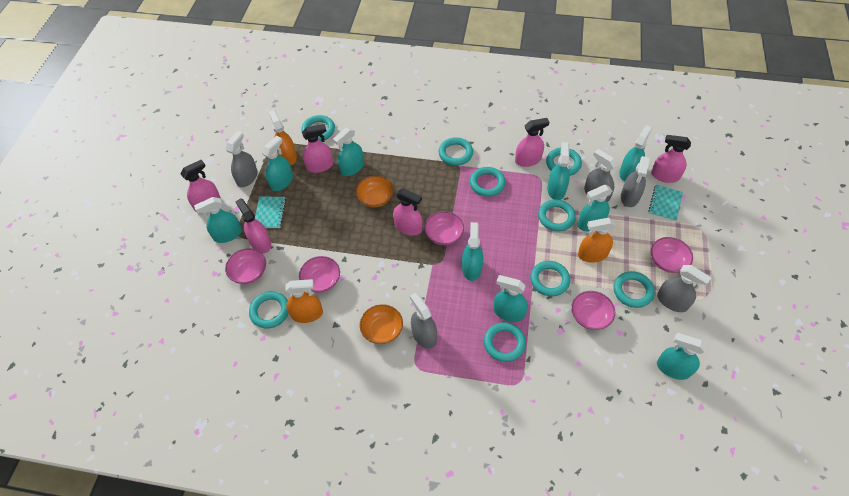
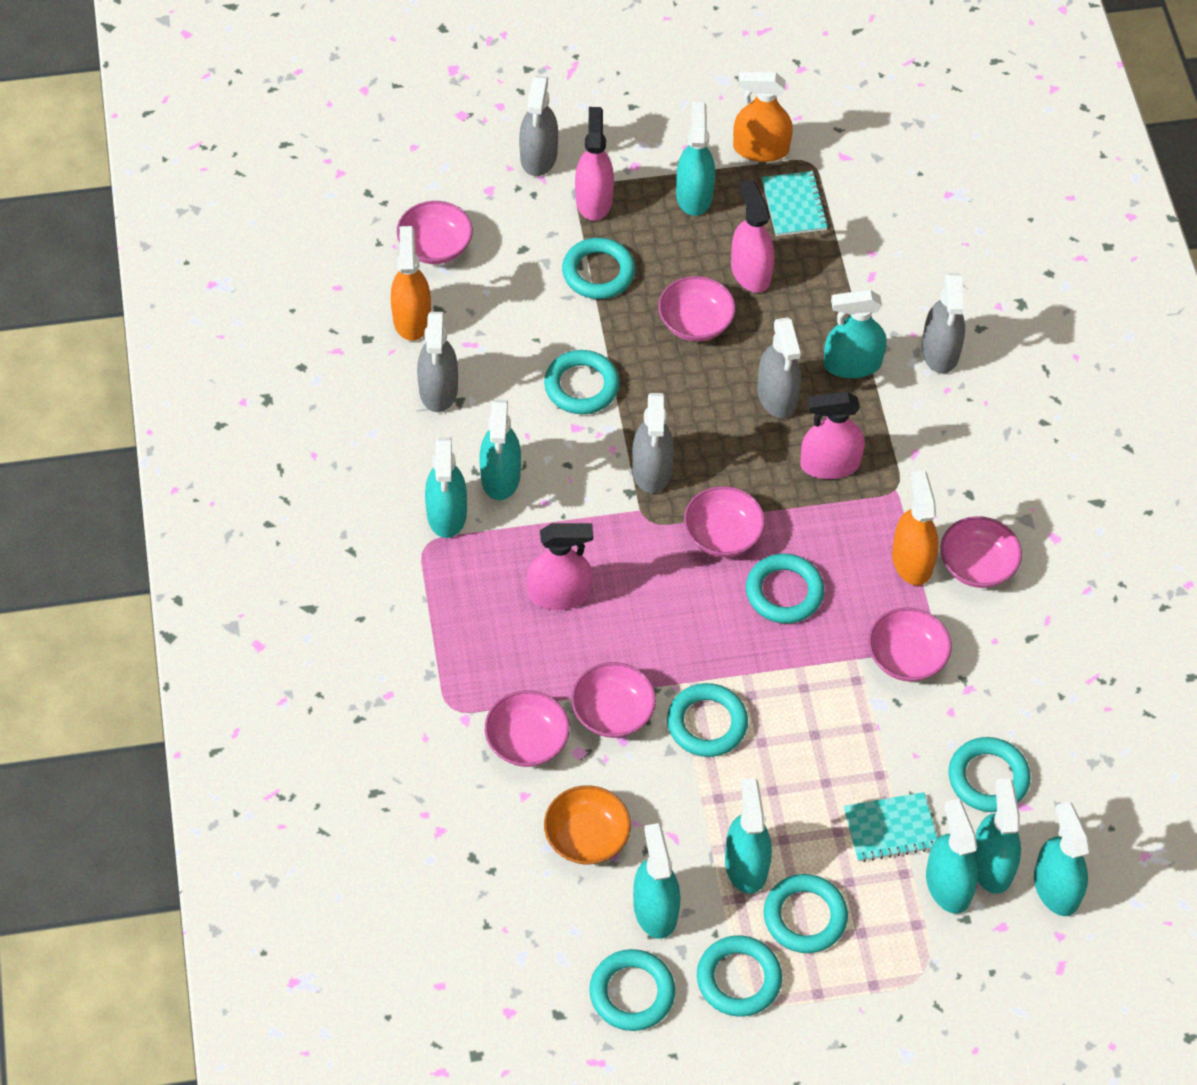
orange bowl: [356,176,394,207] [360,304,403,344] = 2 -> [544,785,631,864] = 1
pink bowl: [225,248,266,284] [299,256,340,293] [424,211,464,245] [571,291,615,330] [651,237,693,273] = 5 -> [397,201,473,264] [485,690,570,767] [571,662,656,738] [658,276,736,341] [684,486,765,557] [868,607,951,682] [940,516,1022,588] = 7
pink spray bottle: [181,160,220,211] [235,198,271,253] [302,124,333,173] [393,188,422,236] [515,118,549,167] [651,135,691,183] = 6 -> [527,523,593,610] [575,107,614,221] [731,179,774,293] [800,391,865,479] = 4
turquoise ring: [249,291,288,329] [301,115,335,141] [439,137,473,166] [470,167,506,197] [484,322,526,362] [530,261,570,296] [538,199,576,231] [546,148,582,176] [614,271,655,308] = 9 -> [544,350,620,414] [562,238,635,299] [589,949,675,1031] [667,683,748,757] [697,935,782,1017] [746,553,824,624] [764,874,848,953] [948,737,1031,812] = 8

